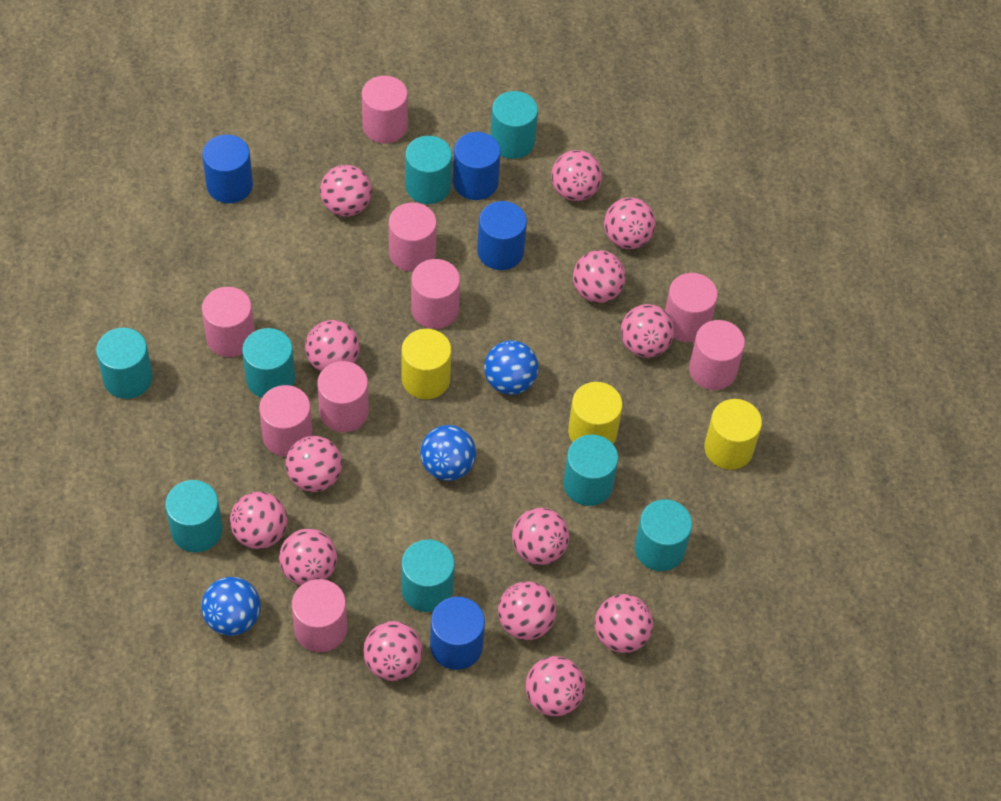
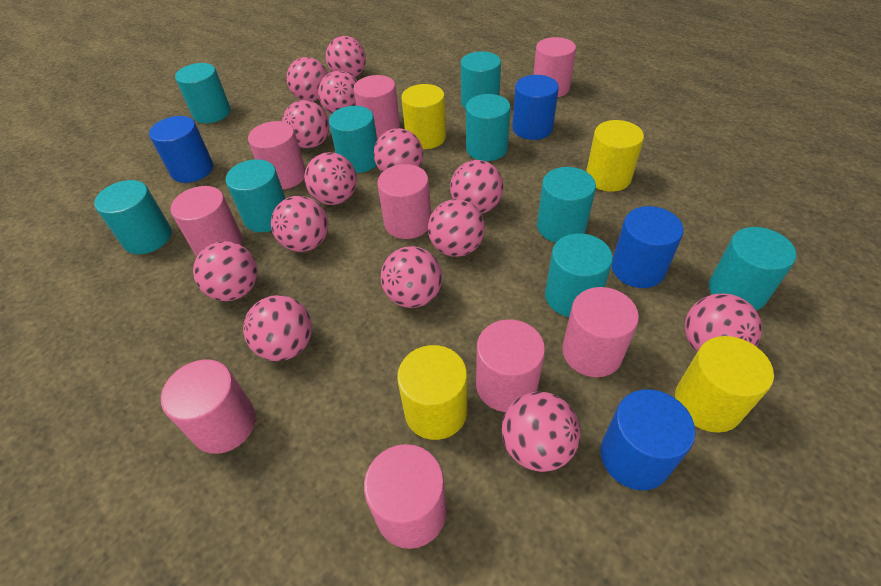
blue ball: [201,577,261,636] [420,425,476,481] [484,340,538,395] = 3 -> none = 0
turquoise cylinder: [96,328,153,399] [165,480,223,552] [242,328,295,398] [401,540,455,612] [405,136,452,204] [490,91,538,159] [563,434,618,506] [634,499,692,571] = 8 -> [94,180,172,254] [175,63,231,123] [226,159,286,232] [329,106,377,173] [461,51,501,109] [466,94,511,161] [537,167,596,243] [545,233,613,317] [709,227,796,310] = 9
yellow cylinder: [402,329,452,399] [568,382,623,444] [704,399,762,470] = 3 -> [397,345,467,440] [401,84,446,149] [586,120,644,192] [675,336,774,433] = 4

